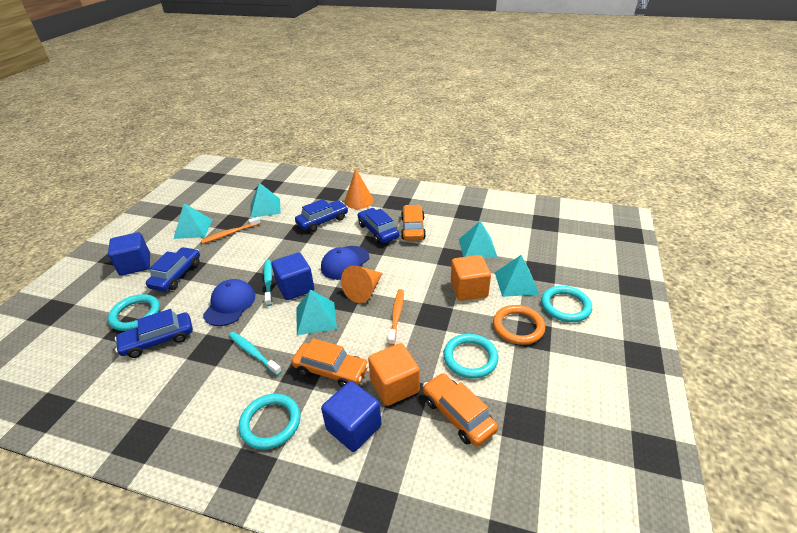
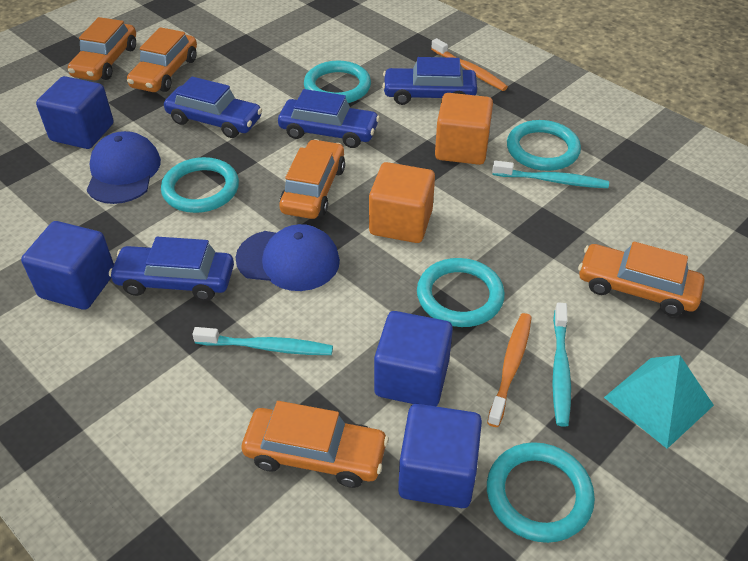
blue cube: [108,232,150,276] [271,252,314,300] [321,381,382,452] = 3 -> [21,221,114,310] [36,76,114,149] [374,311,453,407] [398,404,482,508] = 4
orange car: [292,338,369,387] [401,205,426,241] [423,373,498,447] = 3 -> [68,17,136,81] [127,27,197,92] [241,401,389,488] [279,139,345,219] [578,242,704,316] = 5
orange cone: [341,265,383,303] [344,169,374,209] = 2 -> none = 0
orange ring: [493,305,545,345] = 1 -> none = 0
turquoise pyramid: [174,203,212,239] [251,183,281,218] [296,290,337,335] [459,221,498,258] [495,255,539,297] = 5 -> [604,355,714,449] = 1
turquoise ring: [108,294,160,331] [239,394,300,449] [443,334,498,379] [541,286,592,322] = 4 -> [161,157,239,213] [304,61,371,103] [417,258,505,327] [487,442,595,543] [507,120,581,171] = 5
turquoise toothbrush: [229,332,282,376] [264,260,272,306] = 2 -> [192,327,333,355] [492,161,609,188] [552,302,571,427] = 3

